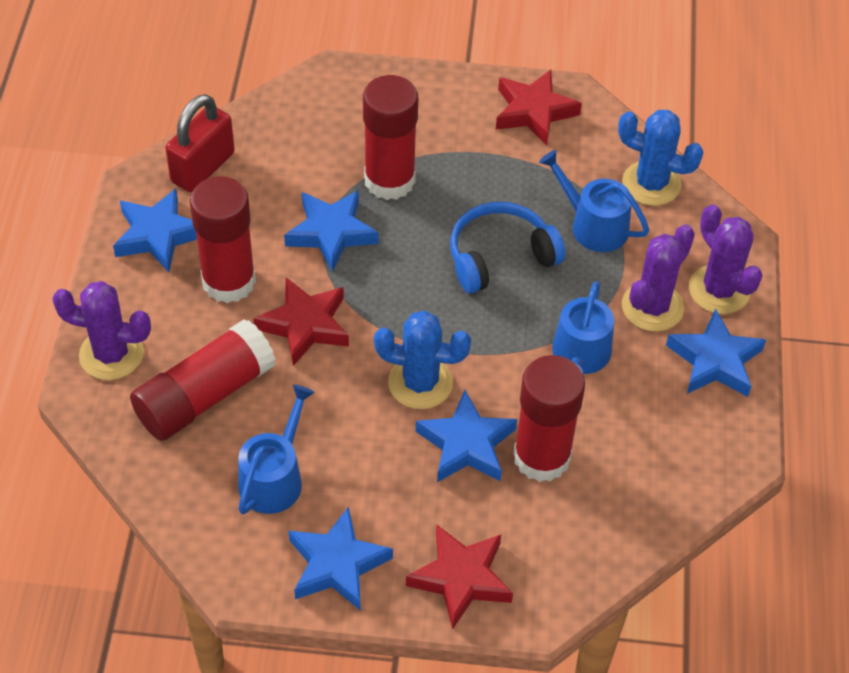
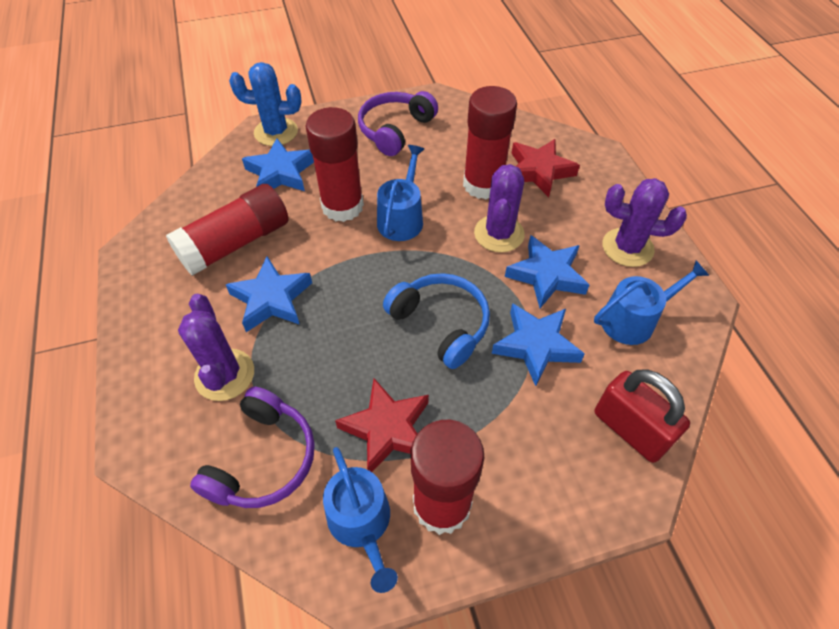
blue cactus: [374,311,471,409] [618,110,703,206] = 2 -> [229,62,301,146] = 1
blue star: [113,189,197,272] [284,190,378,272] [288,506,393,611] [416,390,517,482] [666,308,766,397] = 5 -> [226,257,312,332] [242,138,314,191] [492,303,585,386] [505,235,589,308] = 4
purple headphones: none = 0 -> [190,387,315,508] [358,91,438,156] = 2
red star: [253,277,349,366] [406,524,513,629] [496,70,582,145] = 3 -> [335,378,429,472] [511,139,580,197] = 2

